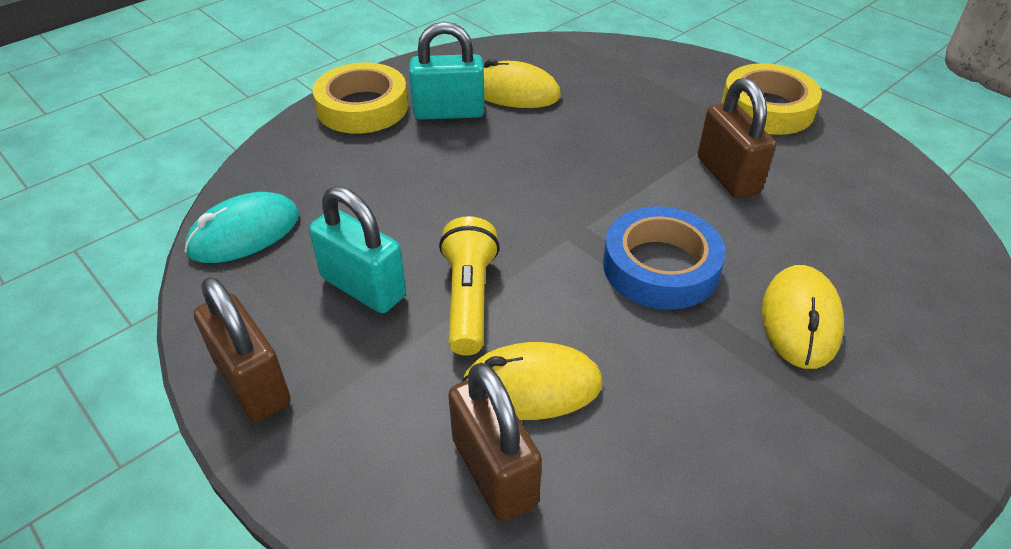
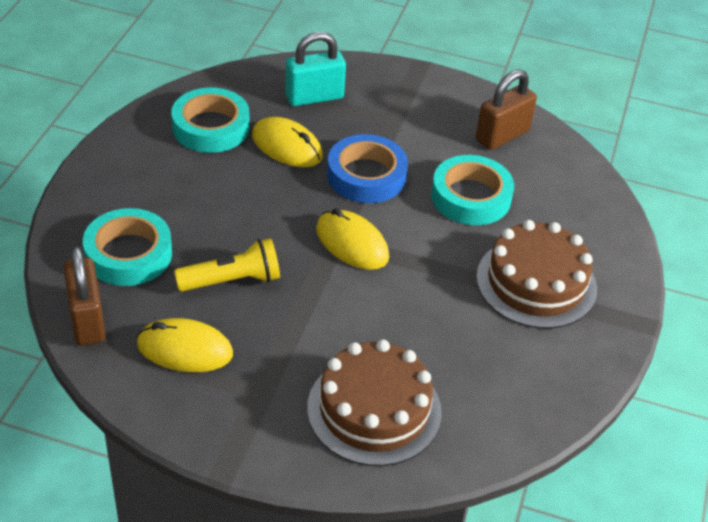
brown cake: none = 0 -> [307,339,442,466] [476,220,597,329] = 2
brown padlock: [194,277,291,422] [448,363,542,522] [698,78,776,198] = 3 -> [63,246,105,345] [476,69,537,150] = 2
turquoise mouse: [184,192,299,263] = 1 -> none = 0
turquoise padlock: [309,186,406,313] [409,22,485,120] = 2 -> [285,32,346,106] = 1
turquoise tape: none = 0 -> [83,208,172,286] [171,88,249,153] [431,155,514,225] = 3
yellow tape: [313,63,408,134] [721,63,822,135] = 2 -> none = 0

